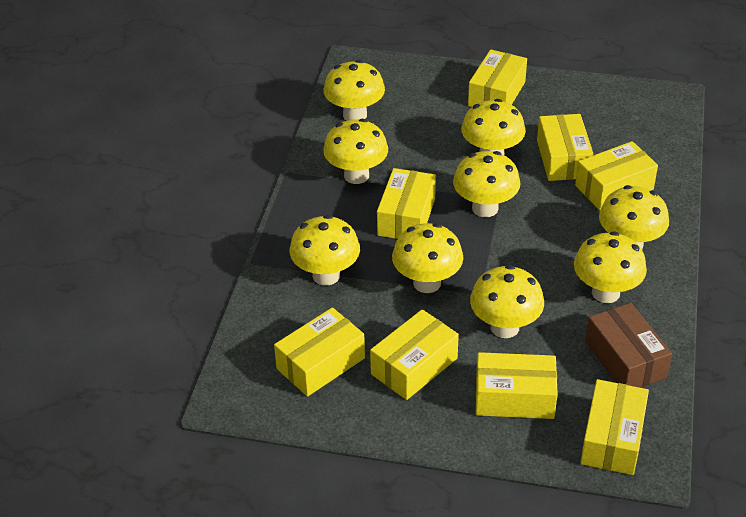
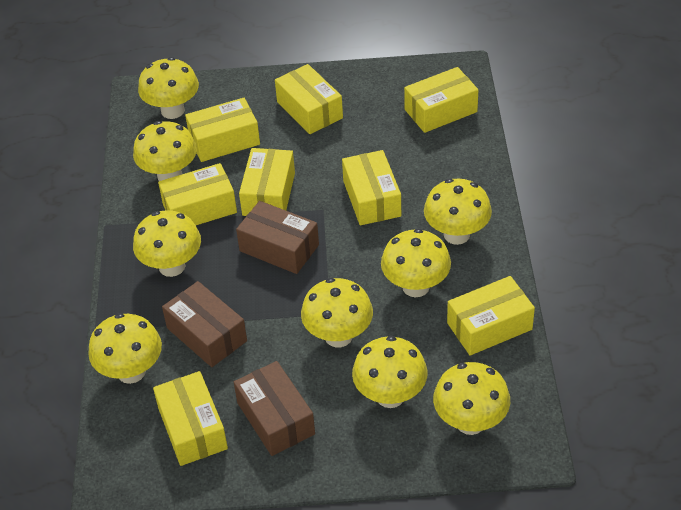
brown box: [585,303,672,388] = 1 -> [162,281,247,367] [234,361,315,456] [236,201,319,274] = 3

